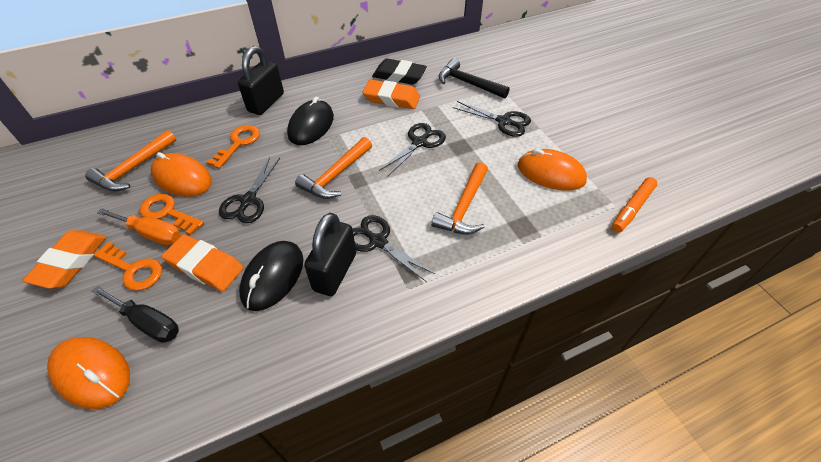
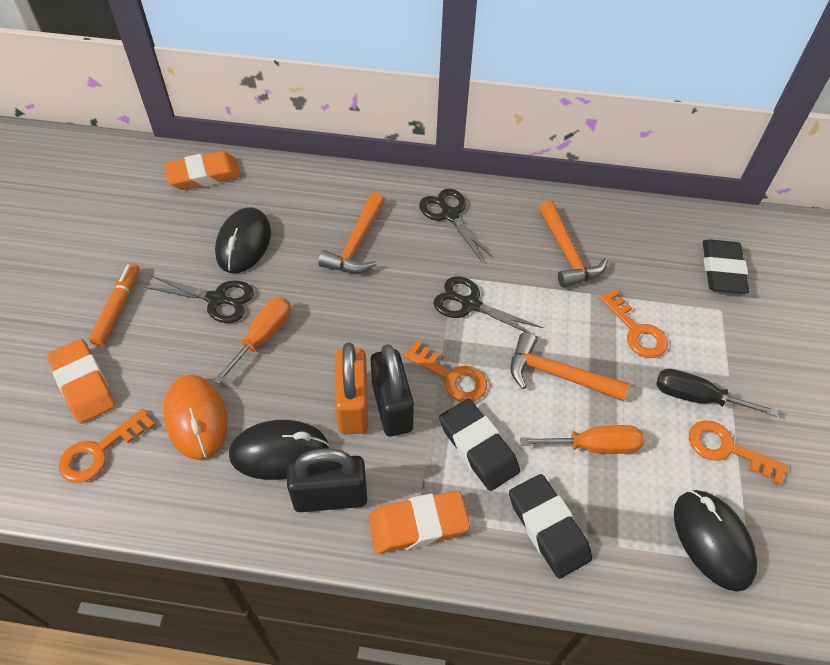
black eraser: [372,59,427,85] = 1 -> [439,399,520,491] [509,474,592,579] [703,239,749,294] = 3
black hammer: [438,58,510,98] = 1 -> none = 0
black mouse: [239,241,303,311] [287,97,334,145] = 2 -> [215,207,271,273] [229,420,329,480] [674,490,758,592] = 3
black scissors: [219,157,280,223] [353,215,435,282] [379,123,446,176] [453,101,531,137] = 4 -> [144,276,254,323] [419,189,493,262] [434,276,543,338] = 3
orange key: [93,242,162,291] [139,194,204,235] [206,125,260,169] = 3 -> [59,409,155,483] [403,341,487,402] [599,289,668,358] [689,420,788,485] = 4
orange mouse: [47,337,130,409] [151,152,212,197] [518,149,587,191] = 3 -> [163,375,228,460] = 1
orange padlock: none = 0 -> [335,343,368,434] = 1
orange screwdriver: [97,208,181,245] = 1 -> [214,297,291,384] [520,425,644,454] = 2

